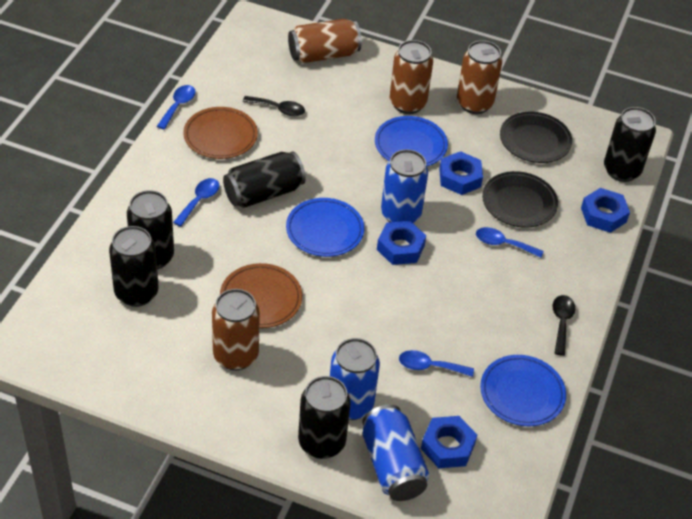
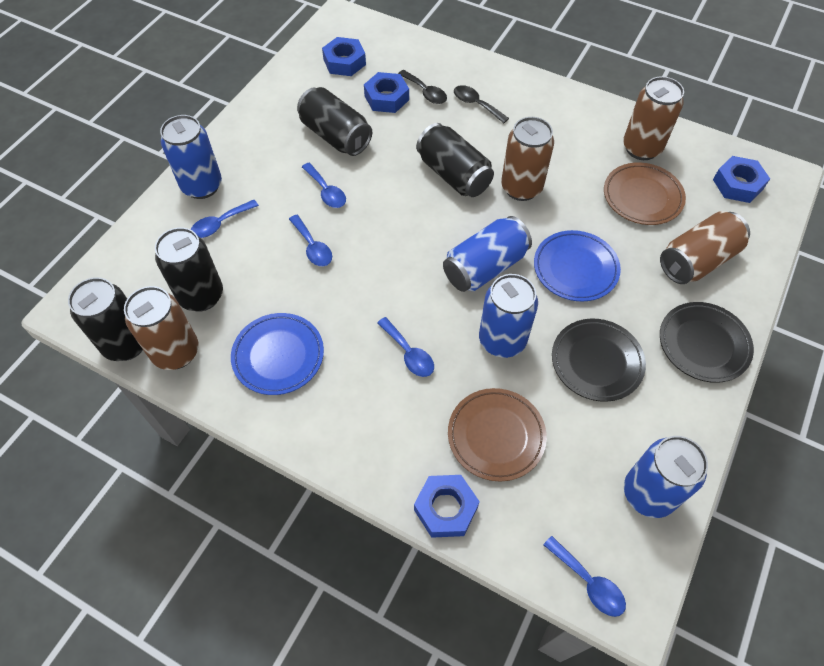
black can: [109,226,159,307] [127,190,174,270] [223,151,306,208] [298,376,351,459] [604,107,656,182] = 5 -> [68,277,143,361] [155,227,223,312] [297,87,372,156] [416,123,494,197] = 4
blue can: [330,338,380,420] [362,405,429,501] [381,149,428,223] = 3 -> [160,115,222,199] [443,216,532,292] [479,274,538,358] [624,436,708,518] = 4
blue plate: [286,198,364,257] [375,116,448,166] [480,355,566,426] = 3 -> [231,313,324,395] [534,230,621,302] = 2
blue spoon: [157,85,196,129] [173,178,219,227] [399,350,474,377] [476,227,544,258] = 4 -> [191,200,259,238] [289,215,332,266] [302,163,346,208] [377,317,434,377] [543,536,626,617] = 5

